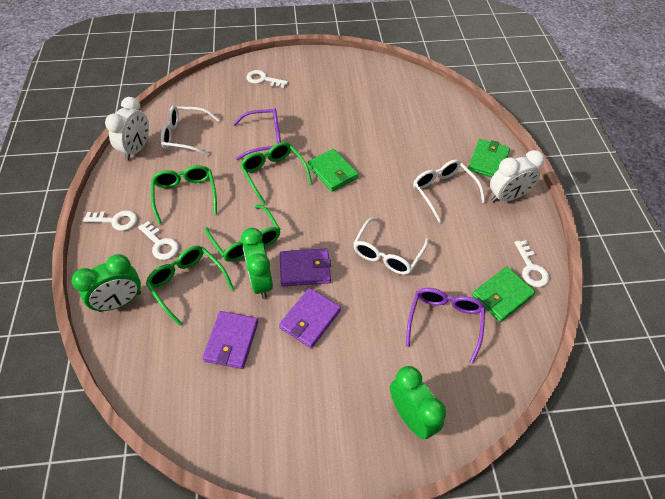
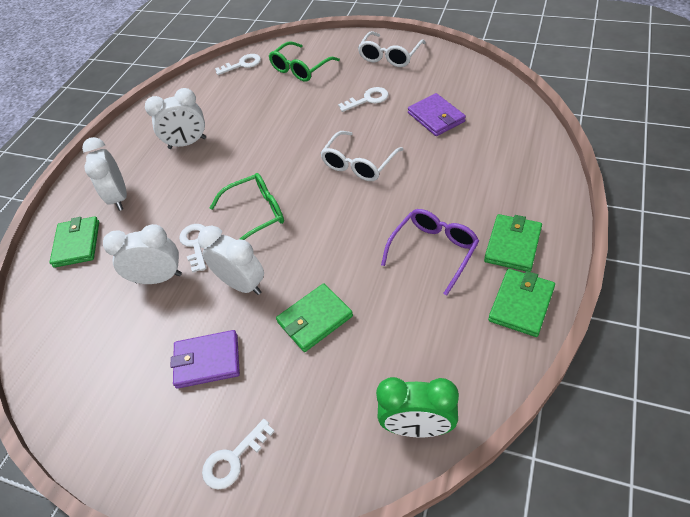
green clock: [72,254,141,312] [241,228,273,299] [390,366,446,439] = 3 -> [376,377,459,437] = 1
green glasses: [146,246,234,326] [151,165,217,224] [205,205,280,262] [240,142,312,204] = 4 -> [210,173,284,240] [269,41,340,82] = 2
green wallet: [308,149,359,192] [468,139,510,177] [472,267,536,322] = 3 -> [50,216,99,268] [276,283,353,352] [484,214,542,272] [488,269,555,337] = 4
purple glasses: [233,108,281,160] [406,288,485,363] = 2 -> [381,209,479,295] = 1
purple wallet: [202,311,258,369] [279,288,341,348] [280,248,331,286] = 3 -> [171,330,240,389] [408,93,466,136] = 2
white clock: [105,97,149,160] [490,150,545,202] = 2 -> [82,137,127,211] [103,224,182,284] [145,88,206,149] [198,226,264,295] = 4
white glasses: [161,106,220,156] [353,217,429,275] [413,160,485,223] = 3 -> [320,131,404,181] [358,31,426,67] = 2

